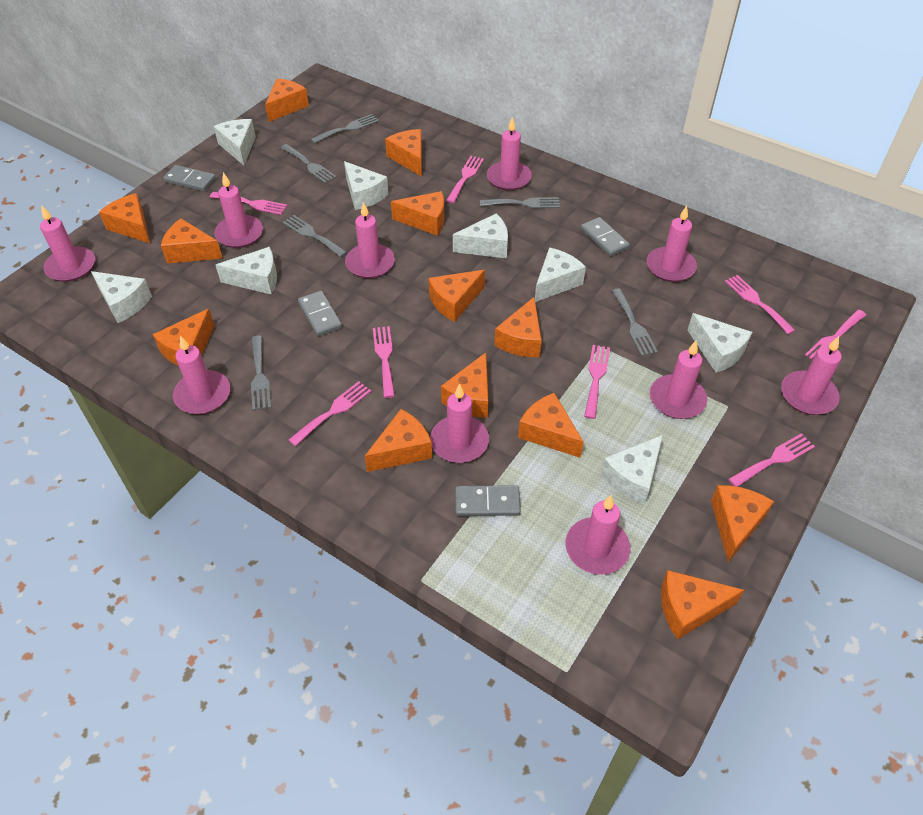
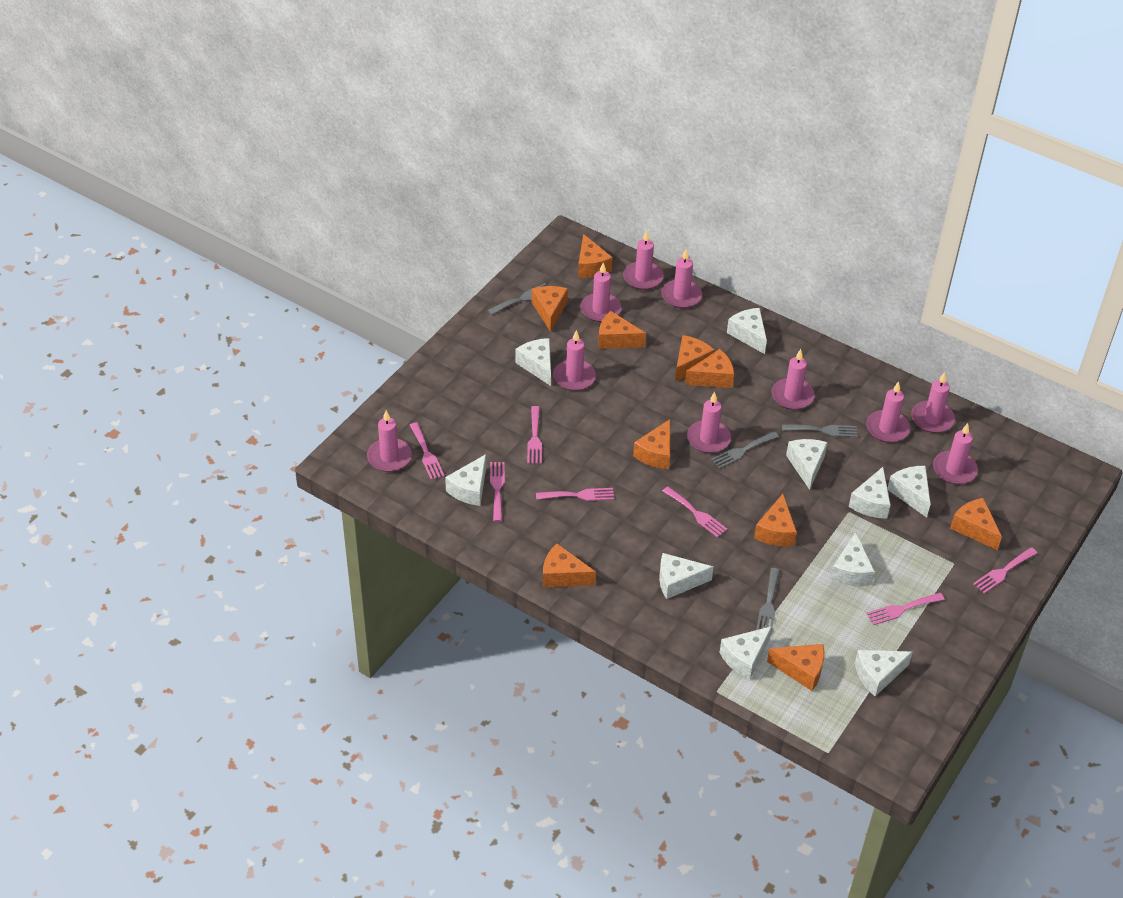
grey domino: [163,165,216,191] [298,291,342,336] [455,485,521,516] [580,217,630,257] = 4 -> none = 0
grey fork: [251,336,271,410] [281,144,337,184] [283,215,347,257] [311,114,379,144] [480,197,560,208] [612,288,658,356] = 6 -> [487,283,546,315] [711,431,779,469] [756,568,780,633] [782,424,858,437] = 4
orange cheese: [99,193,150,243] [153,309,215,366] [161,219,223,264] [265,78,309,122] [365,409,432,472] [385,129,422,177] [391,191,444,236] [428,270,485,322] [441,353,488,418] [494,297,542,357] [518,393,584,458] [661,570,744,640] [711,485,774,562] = 13 -> [532,286,568,332] [543,544,596,587] [578,234,613,278] [598,311,646,349] [633,419,670,469] [675,335,715,382] [685,349,734,388] [754,494,797,546] [767,644,824,691] [950,498,1002,550] = 10
pink fork: [210,192,287,215] [288,381,371,446] [373,326,395,398] [446,156,484,203] [584,345,610,419] [725,275,795,334] [728,434,815,487] [805,309,866,359] = 8 -> [410,422,445,480] [490,462,505,522] [527,406,542,464] [536,488,614,501] [663,487,727,538] [866,593,945,625] [973,547,1037,593] = 7
white cheese: [91,271,152,323] [214,119,256,165] [216,247,277,295] [344,161,389,210] [453,213,508,259] [535,247,586,302] [601,435,663,504] [687,313,752,373] = 8 -> [445,454,486,506] [515,338,551,386] [659,553,714,599] [719,626,772,679] [727,308,767,354] [786,439,828,490] [830,532,875,586] [849,467,890,519] [855,650,913,696] [887,466,931,517] = 10

